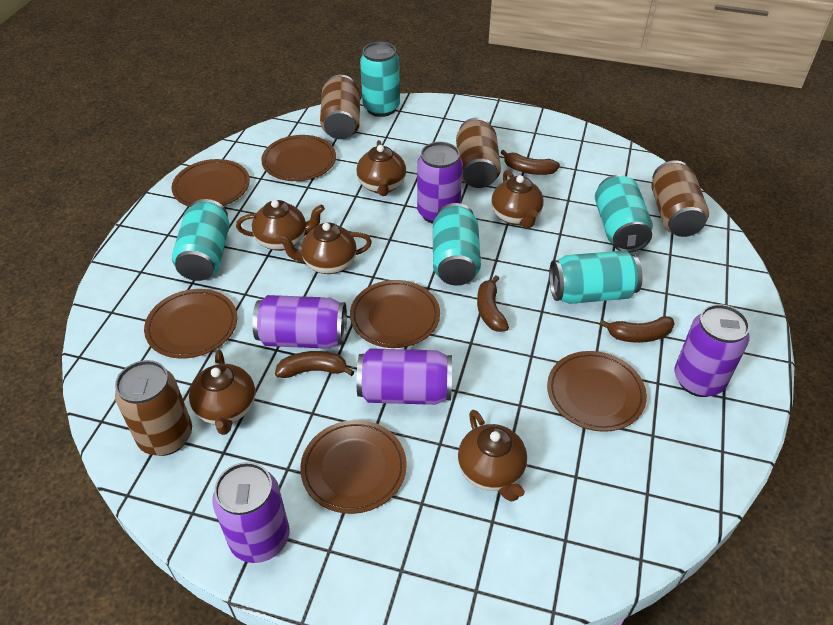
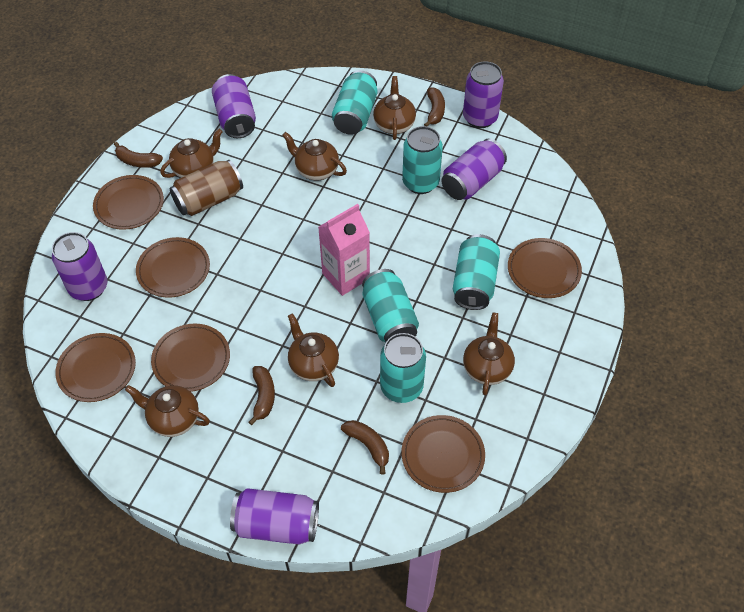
brown can: [115,360,192,456] [320,75,360,139] [456,118,501,188] [651,160,709,237] = 4 -> [170,160,243,216] = 1
pink carton: none = 0 -> [318,204,370,296] = 1

